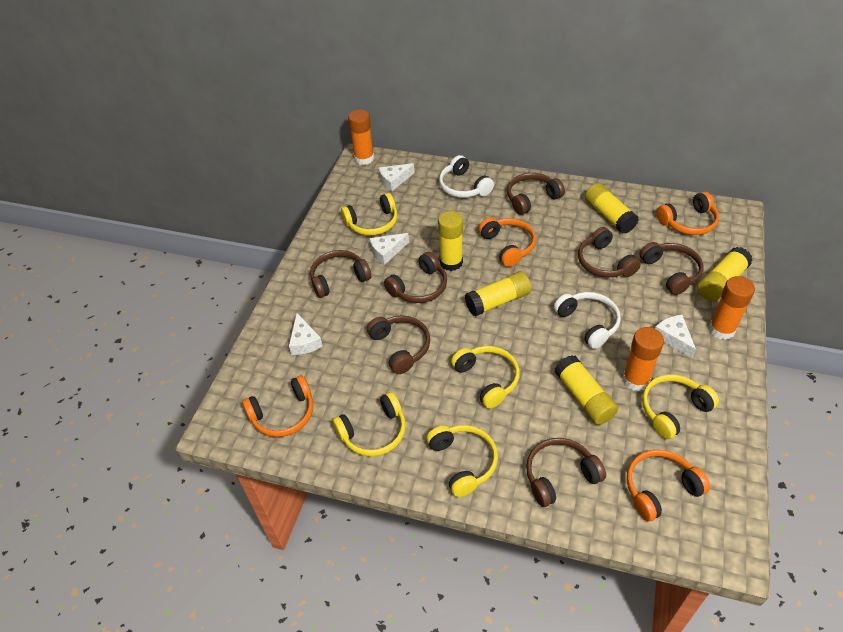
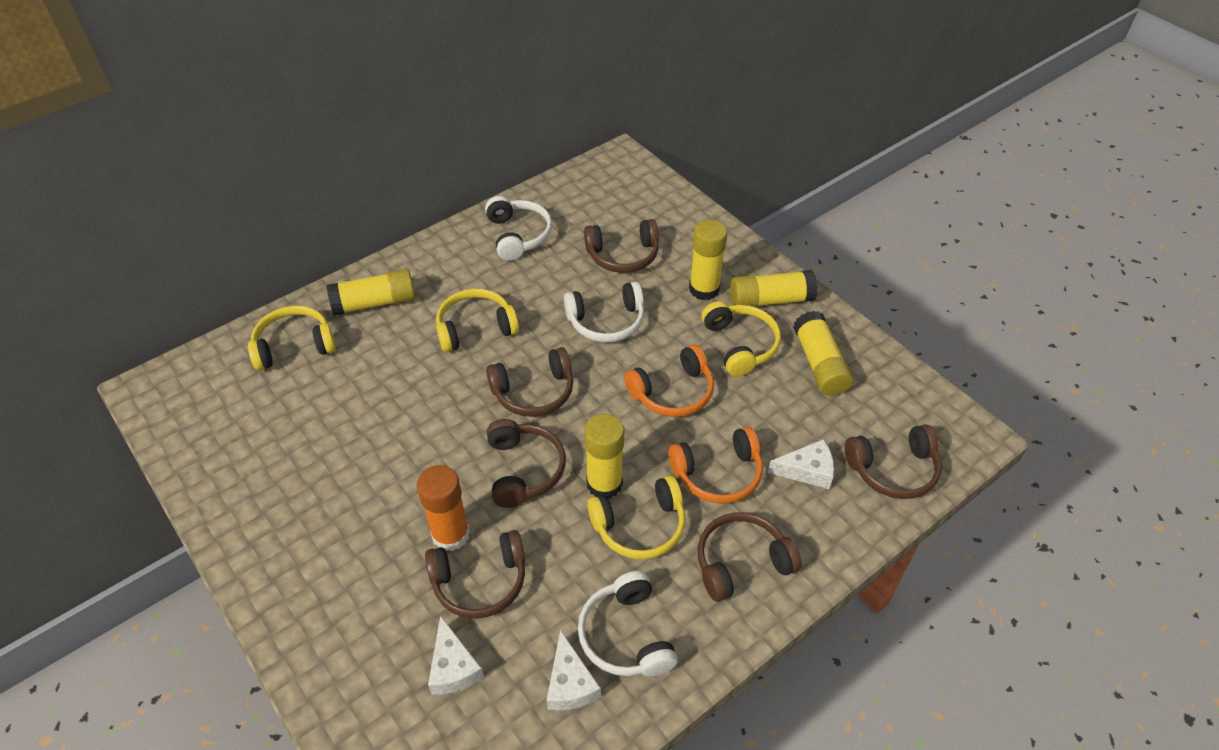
brown headphones: [310,250,371,298] [367,315,430,374] [384,252,447,303] [507,173,565,215] [526,438,606,507] [578,227,641,278] [639,242,703,295] = 7 -> [425,530,525,619] [486,347,573,417] [487,419,566,508] [584,219,659,273] [697,512,802,602] [845,425,942,499] = 6
orange glue stick: [348,109,374,165] [623,327,664,391] [709,276,755,340] = 3 -> [417,465,470,551] = 1
orange headphones: [242,375,313,437] [478,218,536,267] [627,450,710,521] [657,192,719,235] = 4 -> [624,344,714,417] [668,427,763,504] = 2
white cheese: [289,313,323,355] [370,233,409,265] [379,163,414,192] [655,315,696,358] = 4 -> [428,616,484,695] [547,630,601,710] [768,439,834,489] = 3
white headphones: [439,155,494,198] [554,292,621,349] = 2 -> [485,196,552,261] [564,282,644,342] [578,571,678,677] = 3
yellow headphones: [332,392,406,456] [341,193,398,236] [426,425,498,497] [451,346,520,409] [642,375,719,439] = 5 -> [248,306,336,371] [436,289,519,352] [587,476,685,559] [701,301,781,376] = 4

